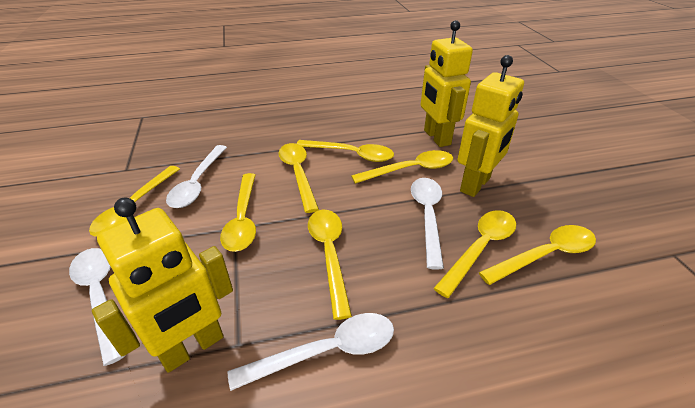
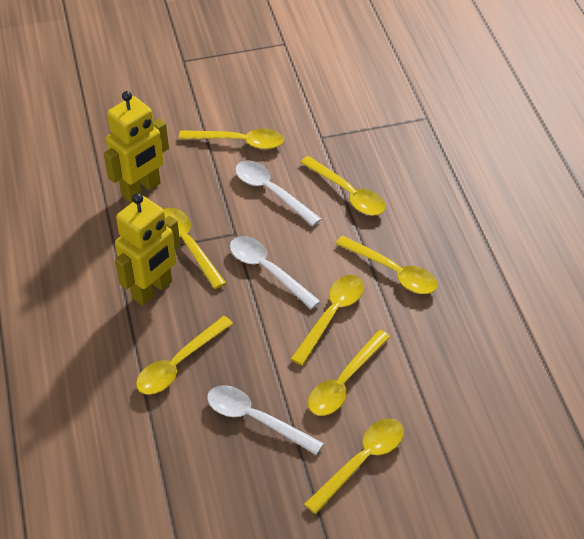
white spoon: [69,248,125,366] [166,145,227,208] [228,313,394,391] [411,178,444,270] = 4 -> [207,385,324,455] [230,236,321,309] [235,160,321,226] = 3
yellow robot: [92,198,233,373] [421,20,473,147] [457,55,524,197] = 3 -> [104,91,169,202] [115,193,180,306] = 2

